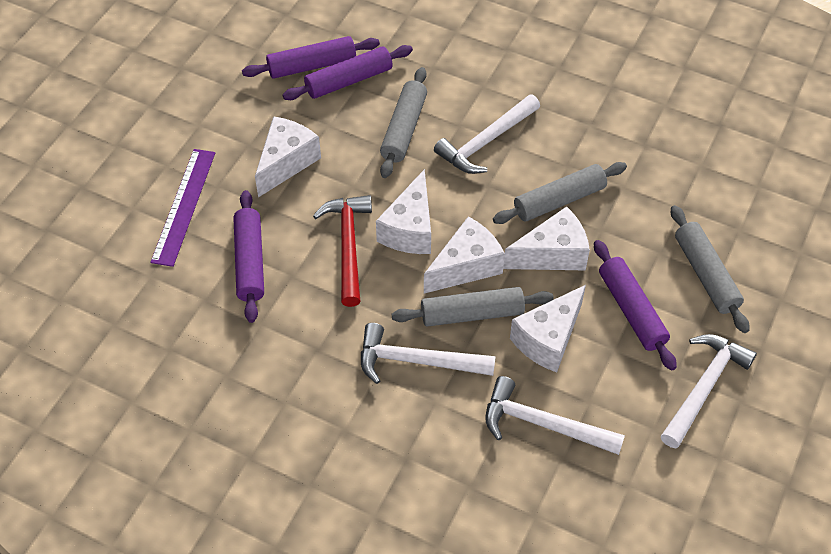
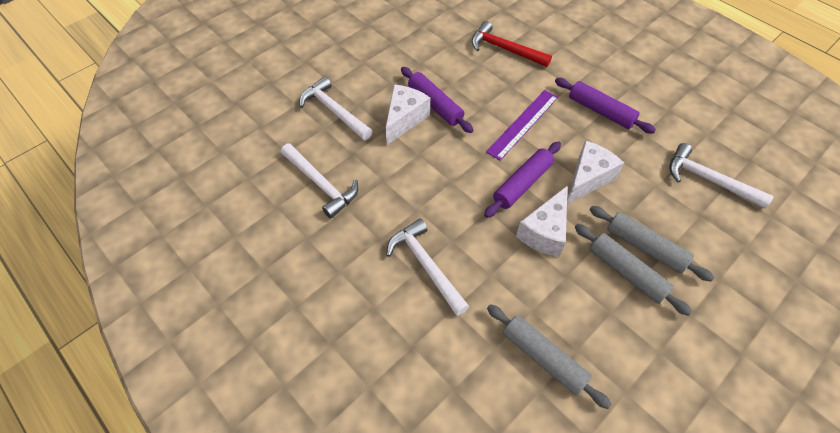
grey rolling pin: [380,67,427,178] [392,287,554,327] [493,162,627,224] [671,205,749,333] = 4 -> [487,304,612,409] [575,224,692,316] [590,206,714,281] = 3
purple rolling pin: [233,190,264,323] [242,36,380,79] [283,45,413,100] [594,240,677,370] = 4 -> [401,67,473,133] [484,141,561,218] [555,78,656,134] = 3
white cheese: [255,116,321,197] [376,169,431,254] [424,216,505,294] [503,206,590,270] [510,285,586,372] = 5 -> [385,85,430,145] [516,186,567,257] [567,140,624,204] = 3

